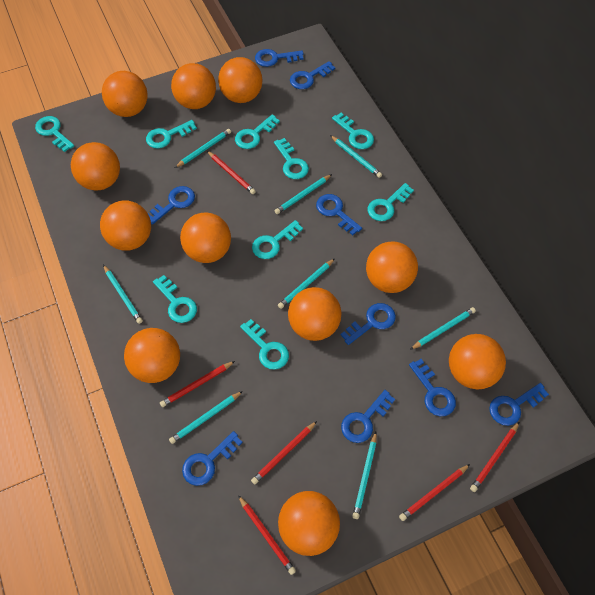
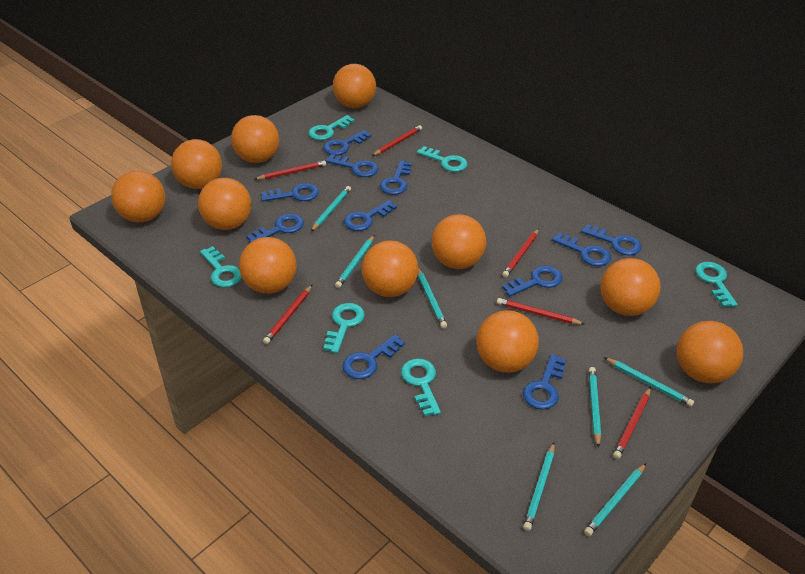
blue key: [148,186,195,225] [182,431,243,486] [255,49,304,67] [290,61,335,89] [316,194,362,235] [341,303,396,345] [341,390,395,443] [409,359,456,416] [489,383,549,426] = 9 -> [246,214,304,243] [261,183,319,201] [323,130,371,155] [325,154,379,177] [343,334,405,379] [344,200,397,231] [380,160,412,195] [502,266,562,297] [523,354,566,410] [552,232,611,266] [581,224,642,255] = 11
turquoise key: [35,116,74,152] [146,120,197,149] [153,275,197,323] [235,114,280,149] [240,319,289,370] [252,220,303,259] [274,138,309,179] [332,113,374,149] [368,183,414,221] = 9 -> [200,246,242,287] [308,115,354,140] [323,303,365,353] [401,358,441,416] [417,146,468,172] [695,262,738,307] = 6
turquoise pencil: [103,265,143,324] [169,391,243,444] [175,129,231,168] [275,174,332,214] [278,259,335,309] [330,135,382,178] [352,432,377,519] [410,307,476,350] = 8 -> [311,186,351,231] [335,235,374,288] [418,268,447,328] [523,443,555,531] [584,463,646,536] [589,367,601,448] [604,357,694,407] = 7

